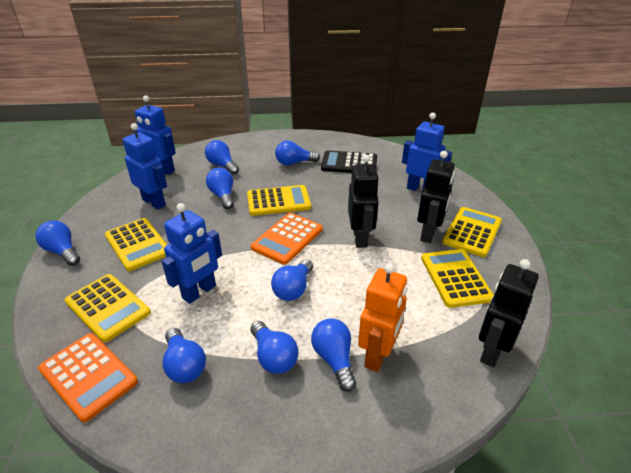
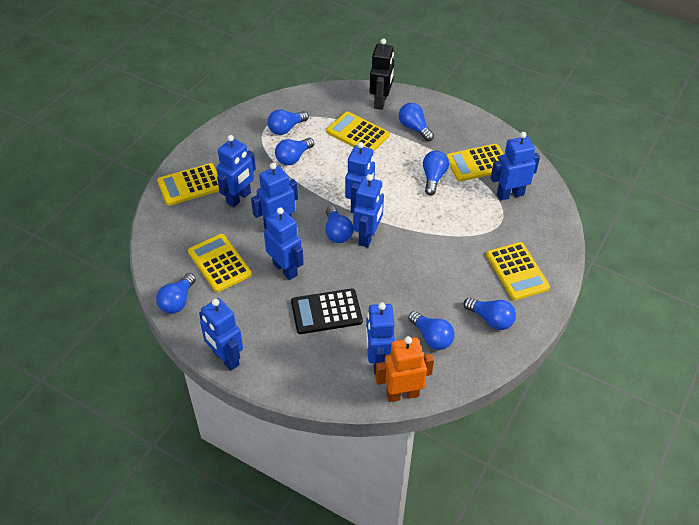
black robot: [348,155,379,248] [417,151,455,243] [479,259,539,367] = 3 -> [370,38,394,110] = 1
blue robot: [123,123,167,210] [133,95,176,175] [162,203,222,304] [402,112,452,192] = 4 -> [199,298,243,371] [216,135,256,208] [251,163,298,229] [264,207,304,280] [345,142,375,213] [353,174,384,247] [366,302,395,375] [491,132,540,201] = 8
orange calculator: [38,333,138,422] [251,213,322,265] = 2 -> none = 0

